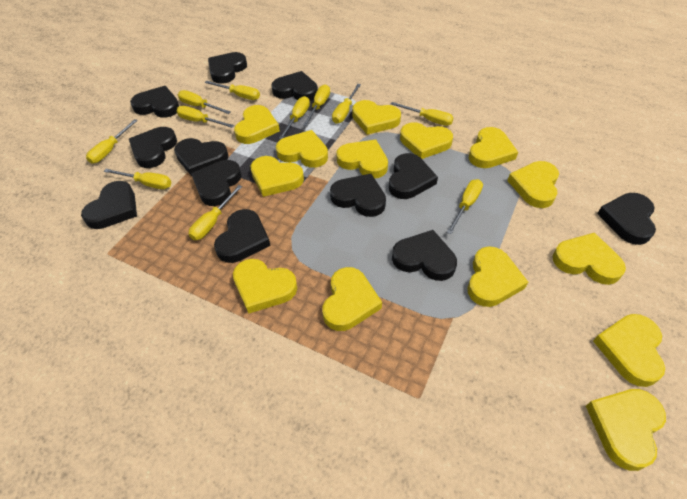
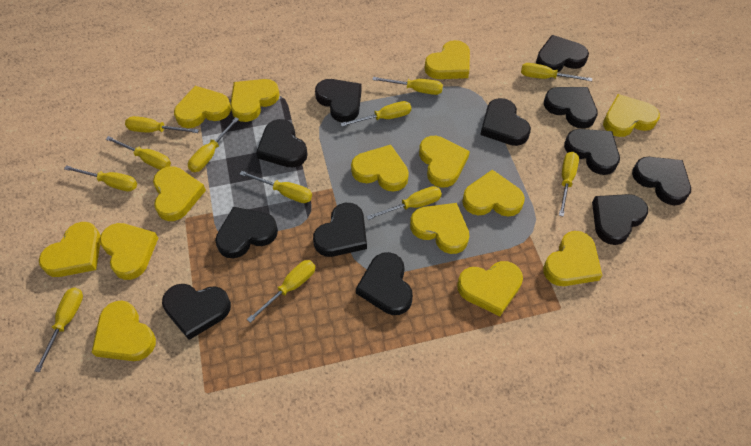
yellow screwdriver: [86,119,138,164] [104,169,171,189] [176,106,234,128] [178,90,231,114] [189,185,242,240] [205,81,260,100] [279,96,310,139] [303,85,330,126] [332,84,361,124] [391,102,454,126] [447,179,483,234] = 11 -> [35,288,83,372] [64,165,137,191] [106,136,171,170] [125,116,199,133] [188,117,239,172] [240,171,312,203] [247,260,315,323] [340,101,411,127] [366,186,442,220] [372,77,443,95] [521,63,592,81] [559,152,579,217] = 12

